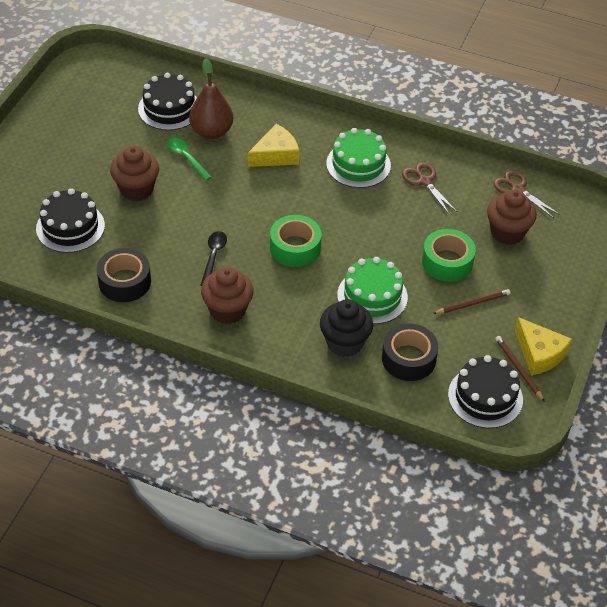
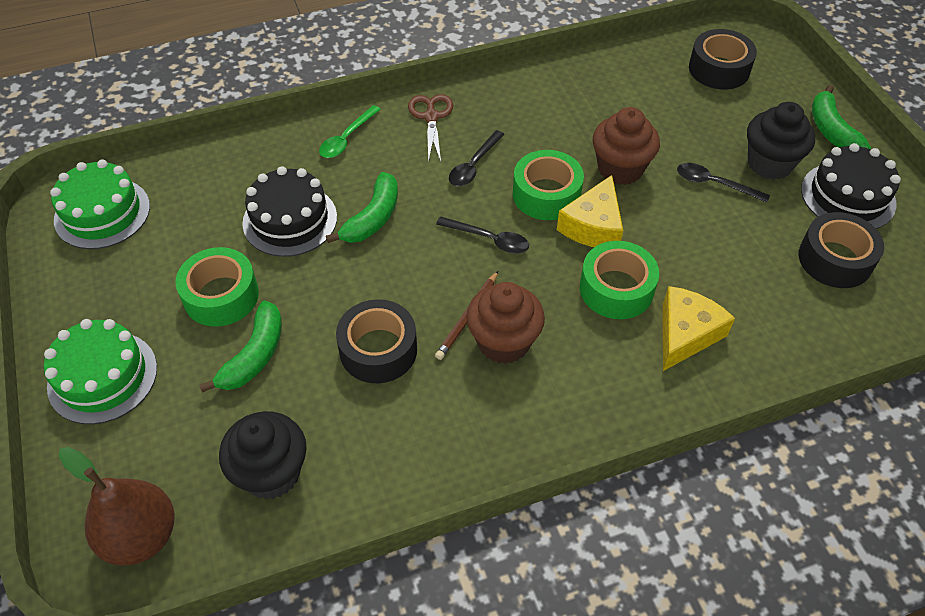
black cake: [36,188,105,253] [138,73,197,130] [448,355,523,428] = 3 -> [242,166,337,257] [801,143,901,229] = 2
black cupcake: [320,299,373,357] = 1 -> [219,411,307,499] [747,102,815,180] = 2
black spoon: [201,231,227,286] = 1 -> [436,216,529,254] [449,130,505,186] [677,163,770,203] = 3
black tape: [97,248,151,302] [382,323,438,381] = 2 -> [336,299,417,383] [689,29,757,89] [799,212,884,288] = 3
brown cupcake: [110,146,159,201] [201,267,254,324] [487,189,537,245] = 3 -> [466,282,545,364] [593,107,660,185] = 2
brown pencil: [433,289,511,314] [495,336,545,402] = 2 -> [435,271,498,360] = 1
brown scissors: [402,162,457,214] [494,170,560,218] = 2 -> [408,94,453,163] = 1
green banana: none = 0 -> [199,301,282,393] [326,172,398,243] [812,85,871,149] = 3
green tape: [270,215,322,267] [422,229,476,282] = 2 -> [175,247,259,327] [513,150,584,220] [580,241,659,319] = 3

